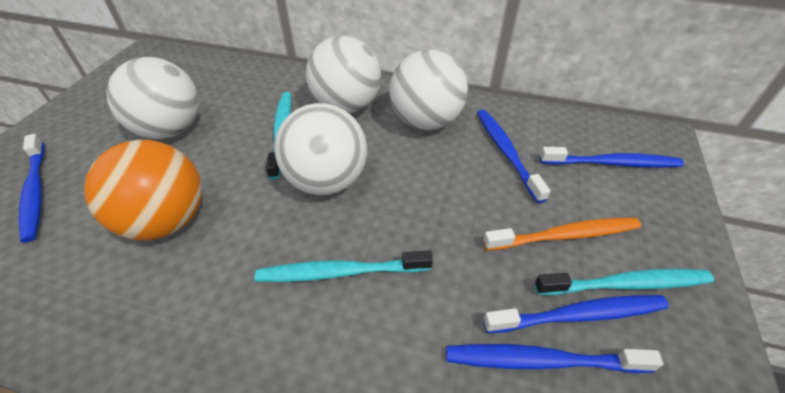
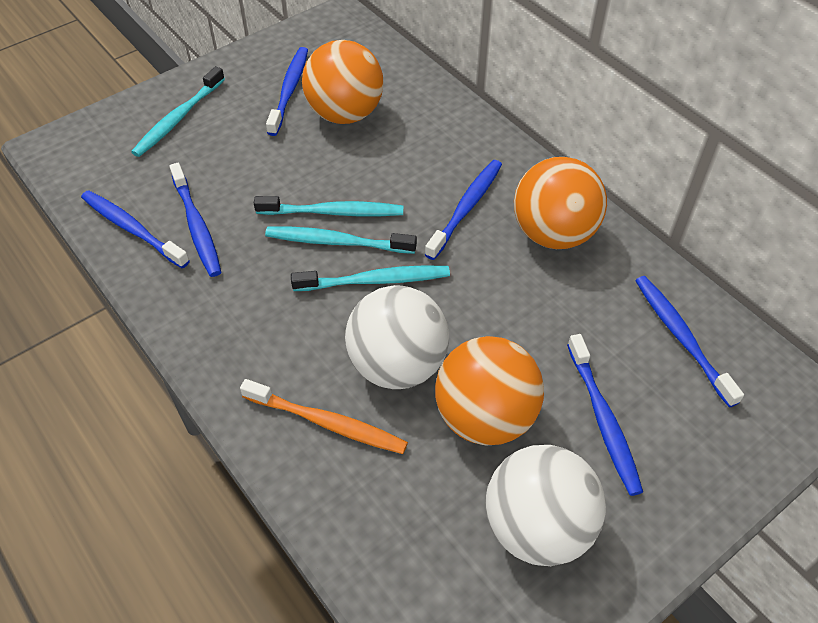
blue toothbrush: [19,134,44,243] [446,344,663,373] [477,110,551,203] [483,295,669,333] [540,147,684,168] = 5 -> [81,190,190,268] [169,163,221,277] [266,47,308,136] [425,160,502,260] [567,334,643,496] [635,276,744,408] = 6
orange ball: [84,140,202,241] = 1 -> [302,40,384,124] [435,336,544,446] [514,157,607,249] = 3
turquoise toothbrush: [255,250,433,282] [266,92,291,179] [535,269,714,295] = 3 -> [131,66,225,157] [254,196,403,216] [265,227,417,254] [291,265,450,291] = 4
white ball: [106,57,199,139] [274,103,367,195] [306,36,381,113] [389,50,468,130] = 4 -> [345,285,449,389] [486,445,606,566] = 2

